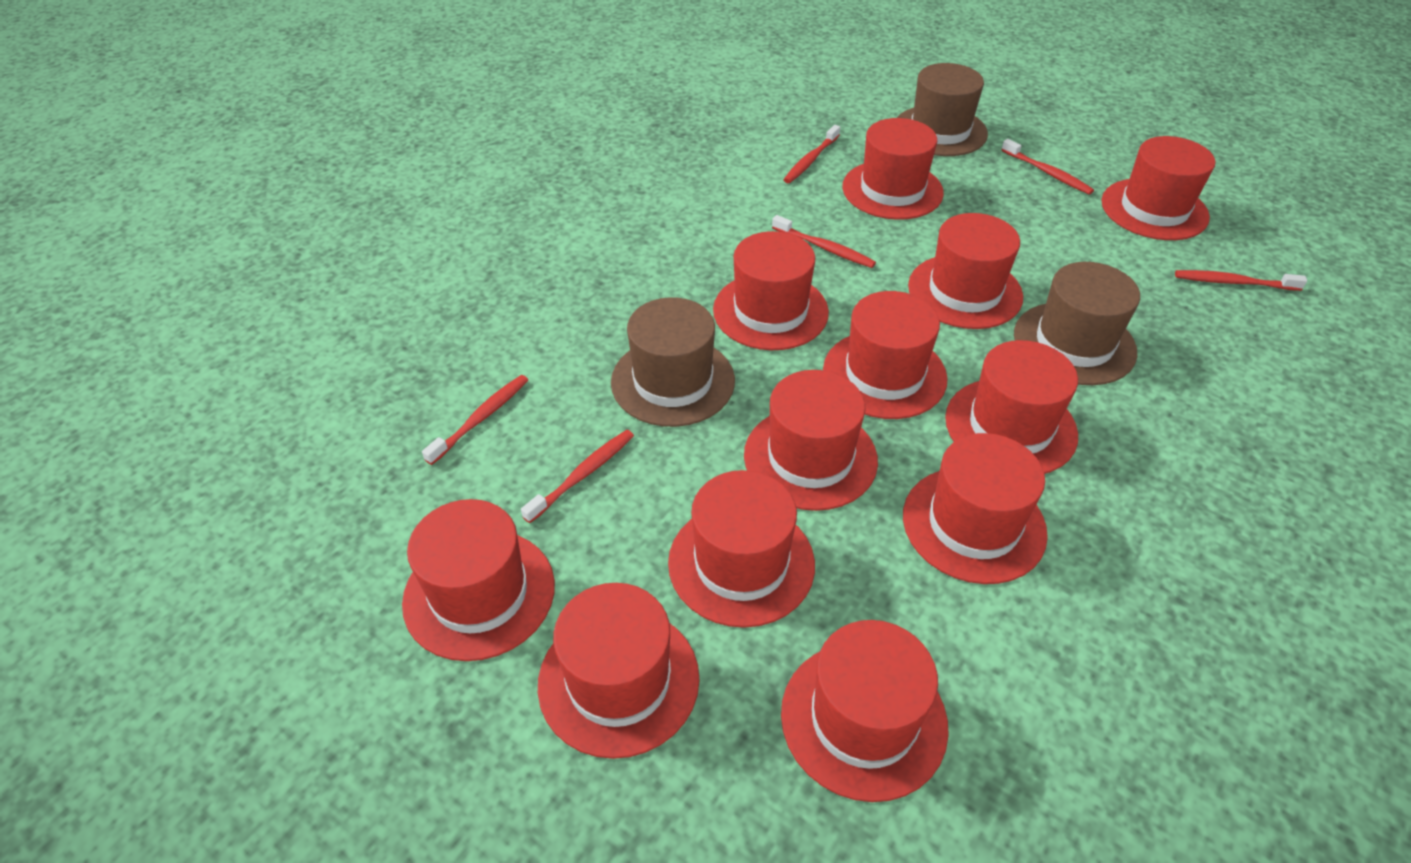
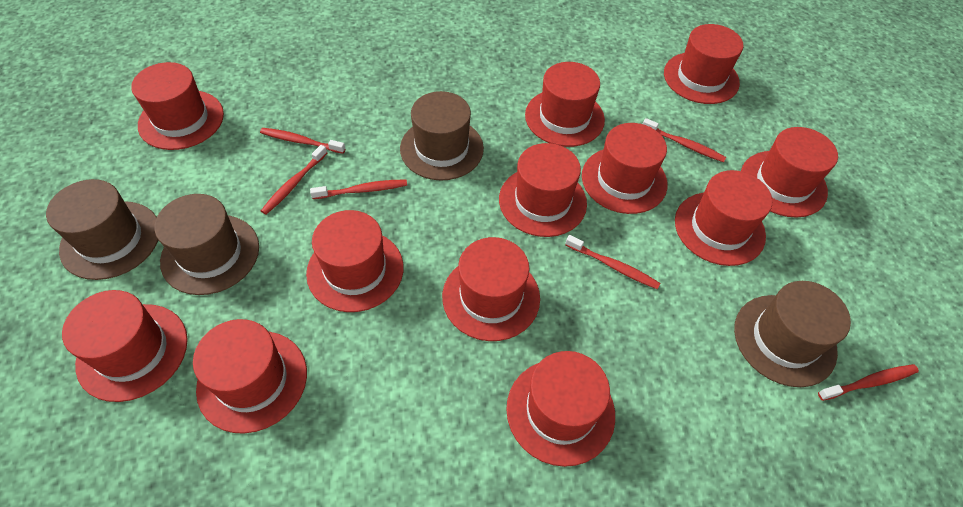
brown hat: [611,297,735,427] [897,63,988,156] [1014,262,1140,385] = 3 -> [46,179,158,280] [154,194,259,295] [400,91,484,181] [734,281,851,387] = 4

